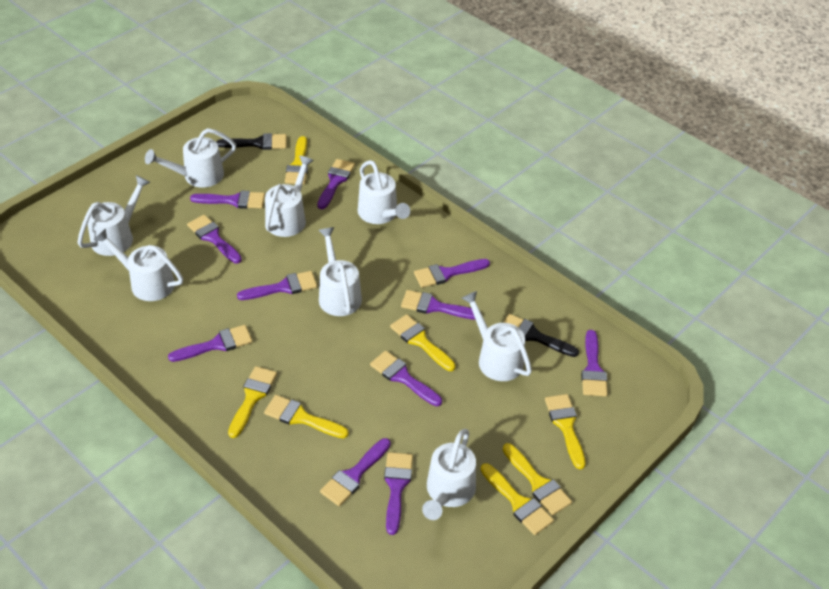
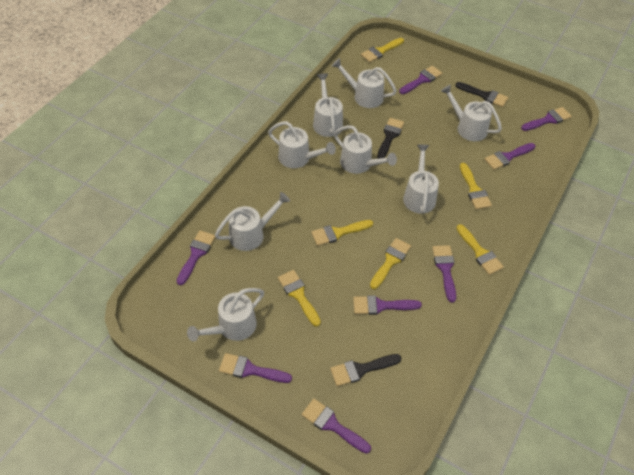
black brush: [216,133,287,150] [503,314,579,357] = 2 -> [330,354,401,386] [377,118,404,159] [455,82,508,107] = 3
purple brush: [168,325,252,362] [187,215,242,264] [190,190,265,209] [237,271,317,300] [317,159,355,209] [320,438,391,506] [370,351,442,406] [384,452,413,535] [401,290,482,320] [414,259,490,288] [581,330,607,397] = 11 -> [177,231,215,285] [219,353,292,383] [302,399,371,454] [353,295,422,315] [399,66,443,94] [432,245,456,303] [484,143,535,170] [521,107,572,131] = 8
yellow brush: [228,366,277,438] [264,395,349,438] [285,136,308,184] [390,314,456,371] [480,463,554,535] [503,443,572,516] [545,394,586,469] = 7 -> [278,270,321,327] [311,220,373,246] [361,38,404,62] [370,238,411,289] [456,224,504,275] [460,163,492,210] = 6

